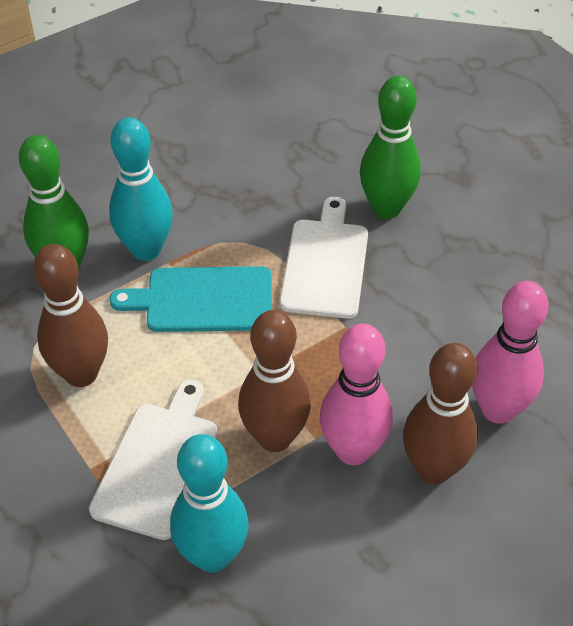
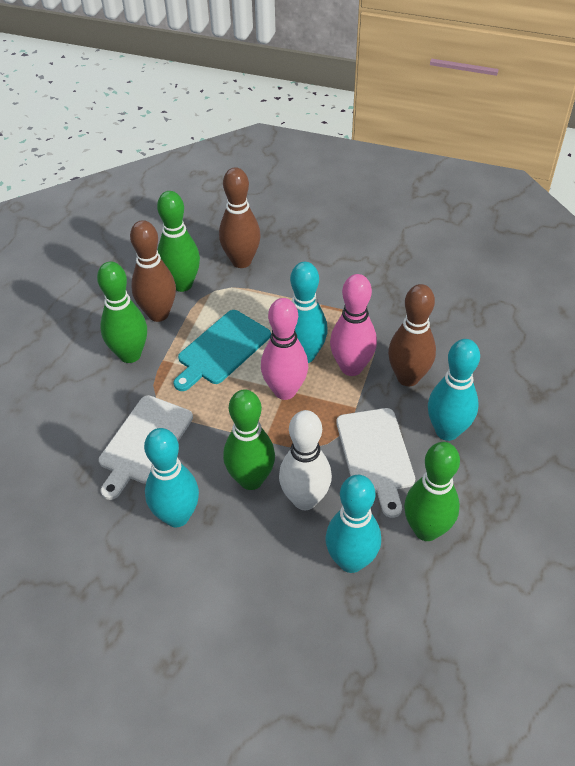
green bowling pin: [19,135,89,269] [360,76,421,219] = 2 -> [97,262,147,363] [157,191,200,292] [223,389,275,490] [404,442,460,541] = 4
turquoise bowling pin: [109,117,173,261] [170,434,249,573] = 2 -> [144,428,199,527] [290,262,328,363] [325,475,381,573] [428,339,480,441] = 4
white bowling pin: none = 0 -> [279,410,332,510] = 1

